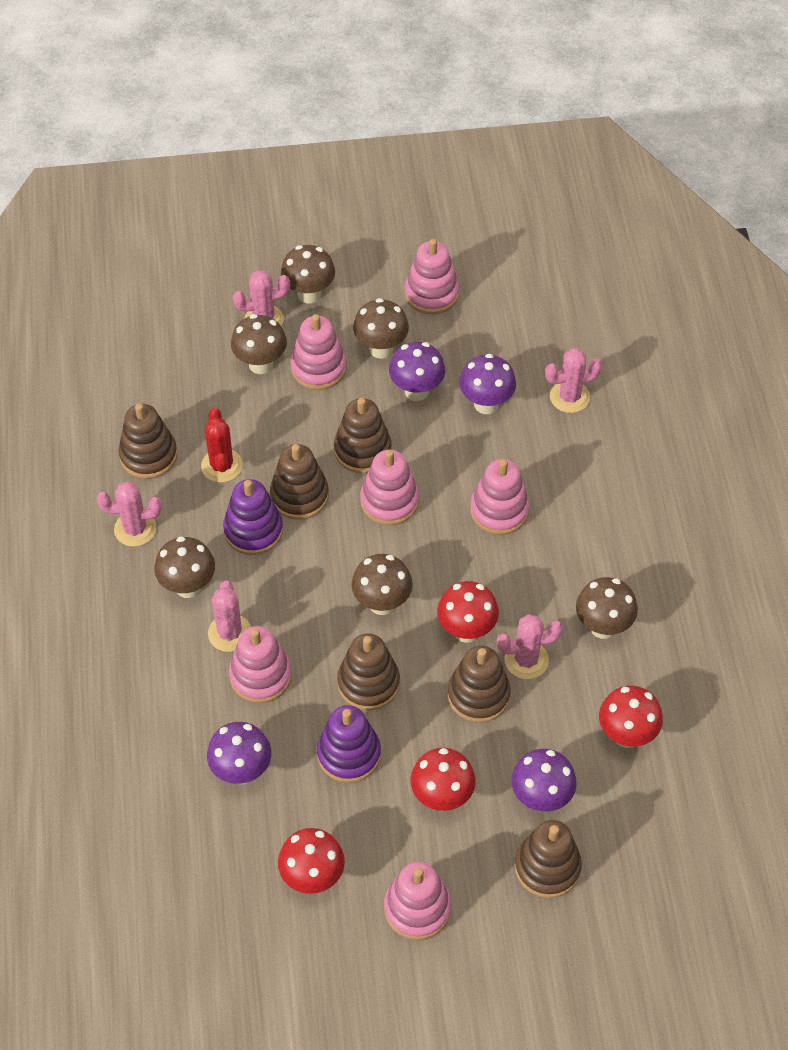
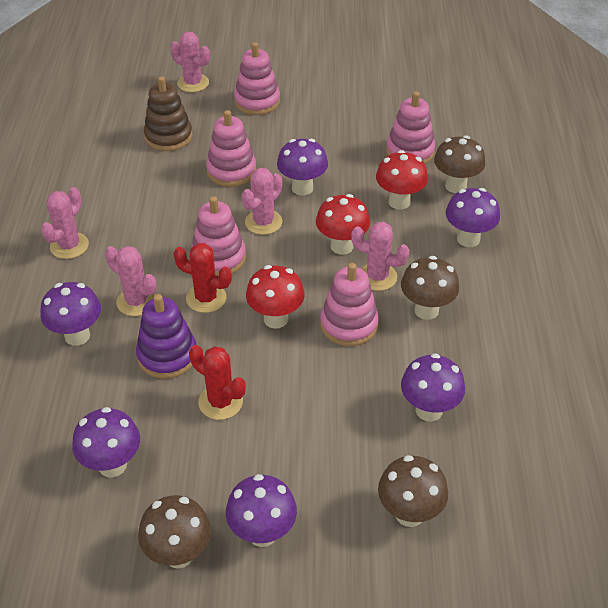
brown mushroom: [154,536,215,598] [231,314,287,374] [281,245,335,303] [351,554,413,615] [353,298,409,359] [576,577,638,639] = 6 -> [138,495,211,568] [378,455,448,527] [401,256,459,320] [434,136,485,193] = 4
brown stacking toy: [118,403,178,479] [270,444,329,519] [334,398,392,473] [337,633,400,711] [448,646,511,723] [515,820,582,898] = 6 -> [144,76,193,151] = 1
pink stacking toy: [229,626,292,703] [290,314,347,390] [360,450,419,525] [384,862,451,940] [405,239,459,314] [470,459,530,535] = 6 -> [191,196,246,276] [206,110,256,187] [234,42,280,115] [320,263,379,346] [386,91,435,164] = 5
purple mushroom: [207,722,271,784] [389,342,445,401] [459,354,516,414] [511,749,577,812] = 4 -> [41,282,101,346] [72,407,140,478] [226,474,297,547] [277,139,328,195] [401,353,465,422] [446,188,500,247] = 6
purple stacking toy: [223,479,283,555] [317,705,381,783] = 2 -> [136,294,196,379] = 1
red cactus: [201,408,243,482] = 1 -> [174,243,232,313] [189,345,246,420] = 2
red mushroom: [278,828,345,894] [410,748,476,811] [437,581,499,643] [599,686,663,748] = 4 -> [246,265,305,328] [316,194,370,255] [376,150,428,209] = 3

